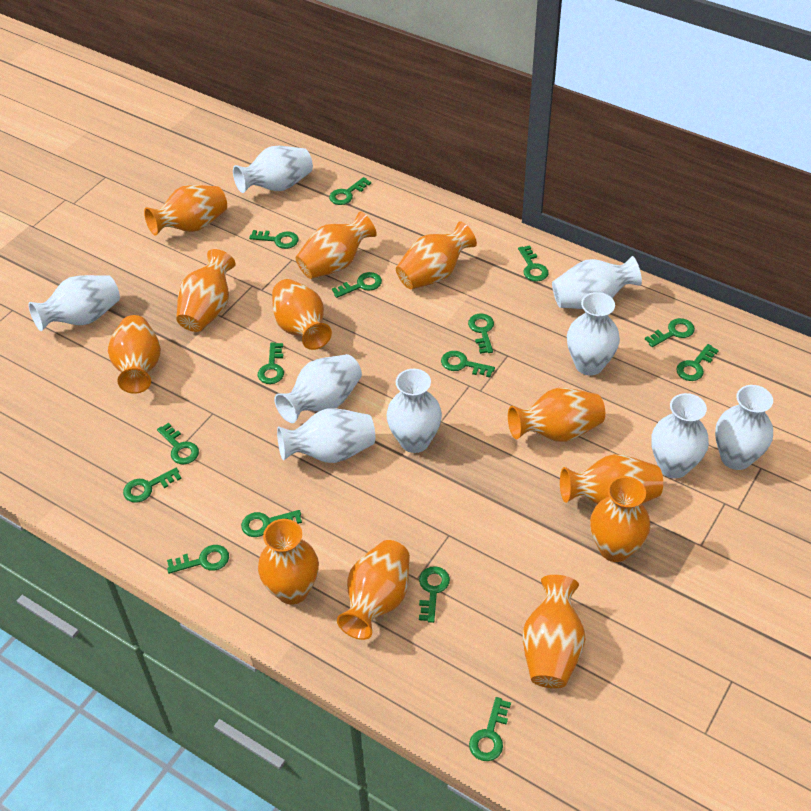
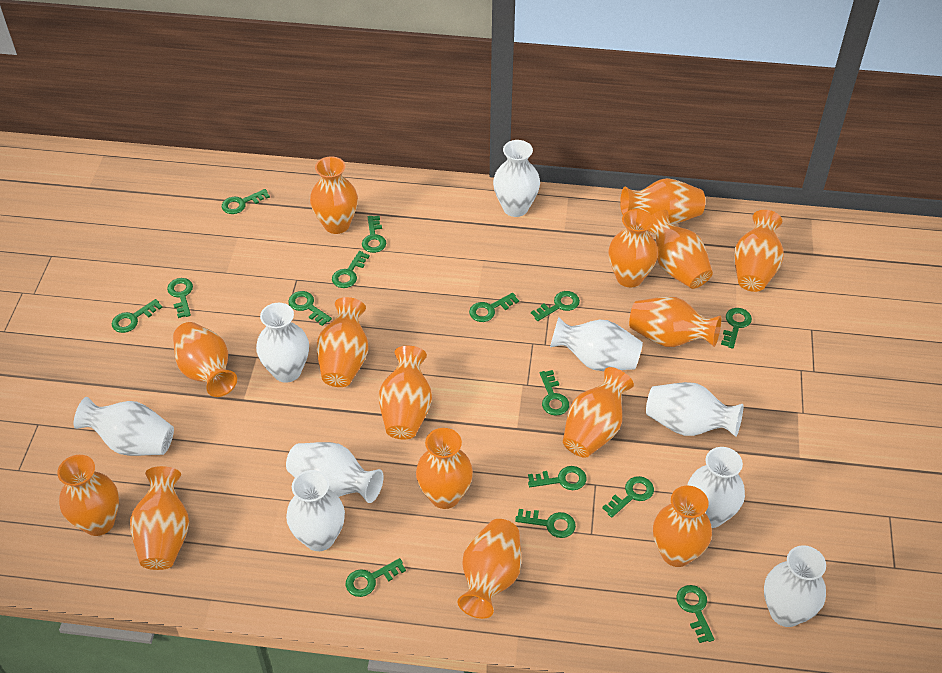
orange vase: [108,315,161,394] [144,185,227,236] [176,249,236,332] [258,519,319,605] [272,279,332,350] [296,211,377,279] [337,540,410,640] [396,221,477,289] [508,388,605,442] [522,575,585,688] [560,454,663,504] [590,476,650,562] = 12 -> [57,455,119,536] [130,466,189,570] [173,322,237,397] [310,156,358,234] [317,297,368,387] [379,346,432,439] [416,428,473,509] [458,519,521,619] [563,367,634,458] [608,209,658,288] [620,178,705,225] [629,296,721,347] [647,210,713,289] [653,486,712,567] [734,210,784,292] = 15

